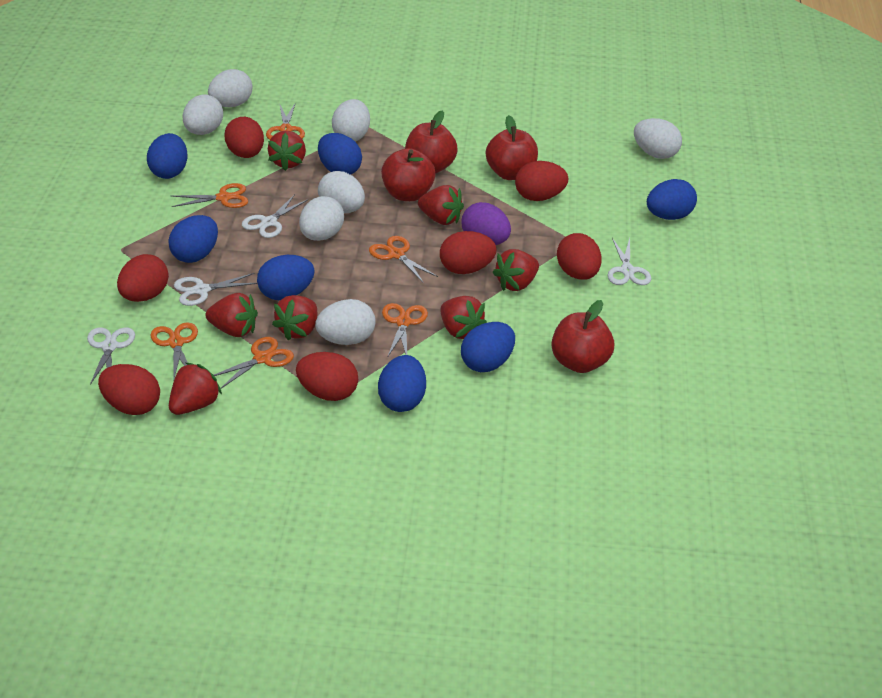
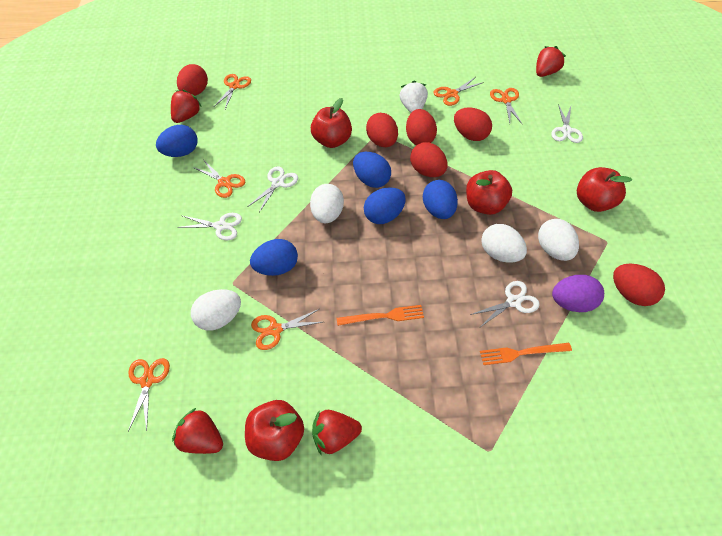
blue egg: [147,133,187,179] [168,215,218,263] [257,255,315,300] [318,133,362,175] [378,355,426,412] [461,322,515,372] [647,179,697,220] = 7 -> [156,125,198,157] [250,239,298,276] [353,152,391,188] [364,187,406,224] [423,180,458,219] = 5
orange fork: none = 0 -> [337,305,424,326] [480,343,572,365] = 2
red egg: [98,364,160,415] [117,254,169,302] [224,117,264,158] [296,352,358,401] [440,231,496,274] [515,161,568,201] [557,233,602,280] = 7 -> [177,64,208,96] [366,113,398,147] [406,109,437,145] [410,142,447,177] [454,107,492,141] [613,264,665,306] = 6
red strawberry: [169,363,222,415] [206,293,258,337] [268,131,306,171] [272,295,317,341] [418,185,464,225] [441,296,487,339] [492,249,539,291] = 7 -> [171,90,202,123] [172,408,223,454] [312,410,362,454] [536,46,566,77] = 4
white egg: [183,94,223,135] [208,69,252,107] [299,196,344,241] [315,299,376,345] [318,171,365,213] [332,99,370,141] [634,118,682,159] = 7 -> [191,289,241,330] [310,184,344,223] [481,224,527,262] [538,219,579,261] = 4
white strawberry: none = 0 -> [400,81,428,113] = 1

